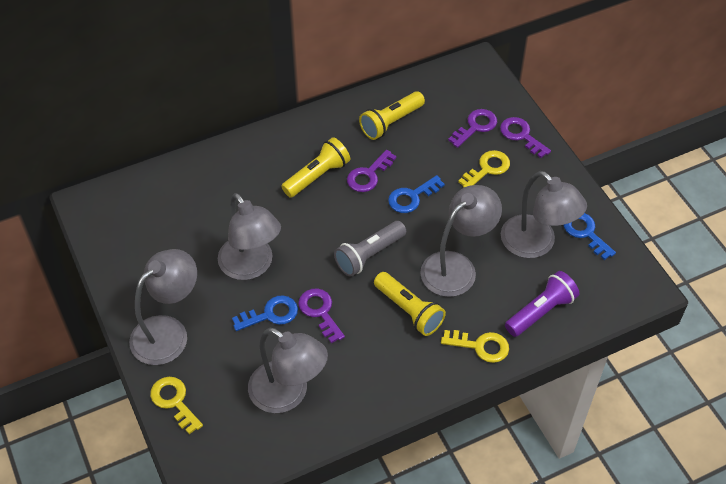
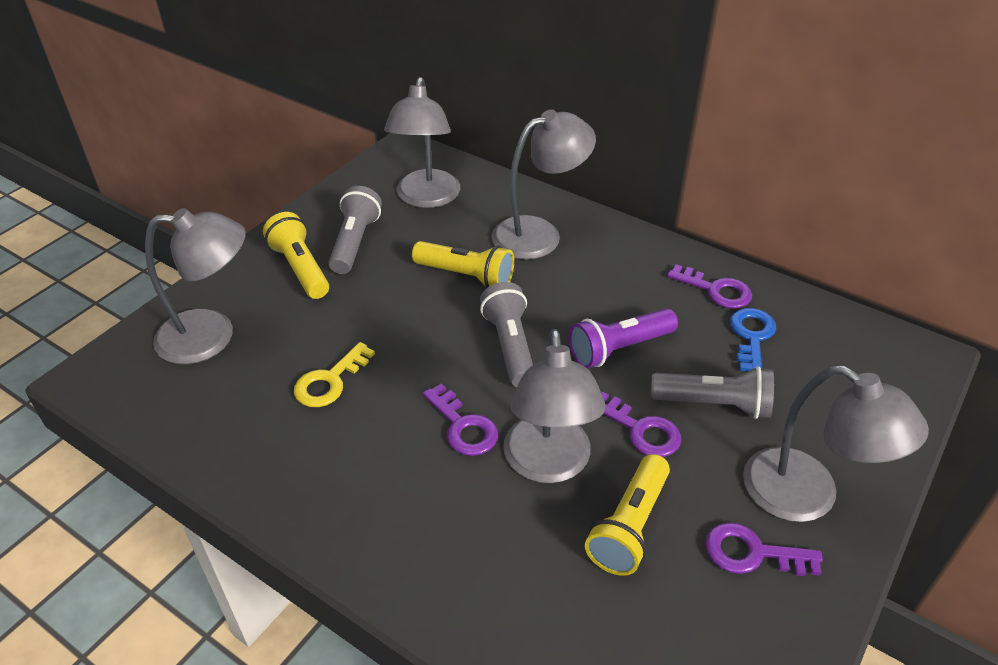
blue key: [232,295,298,331] [388,175,445,213] [563,213,616,260] = 3 -> [730,308,776,371] = 1
grey flashlight: [334,221,406,277] = 1 -> [329,186,382,274] [480,282,533,387] [651,366,774,419] = 3
yellow key: [150,377,203,434] [441,330,509,363] [458,150,510,188] = 3 -> [294,342,375,407] = 1

